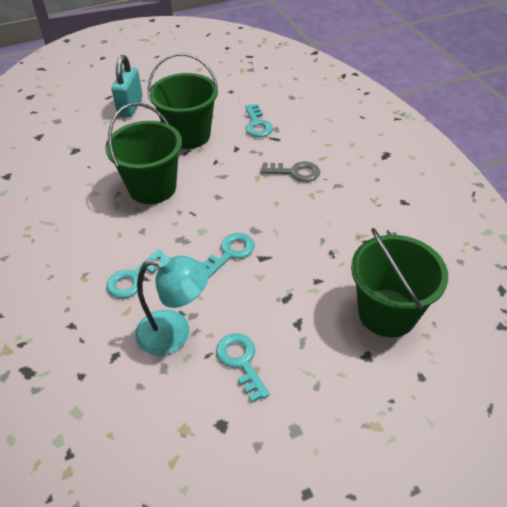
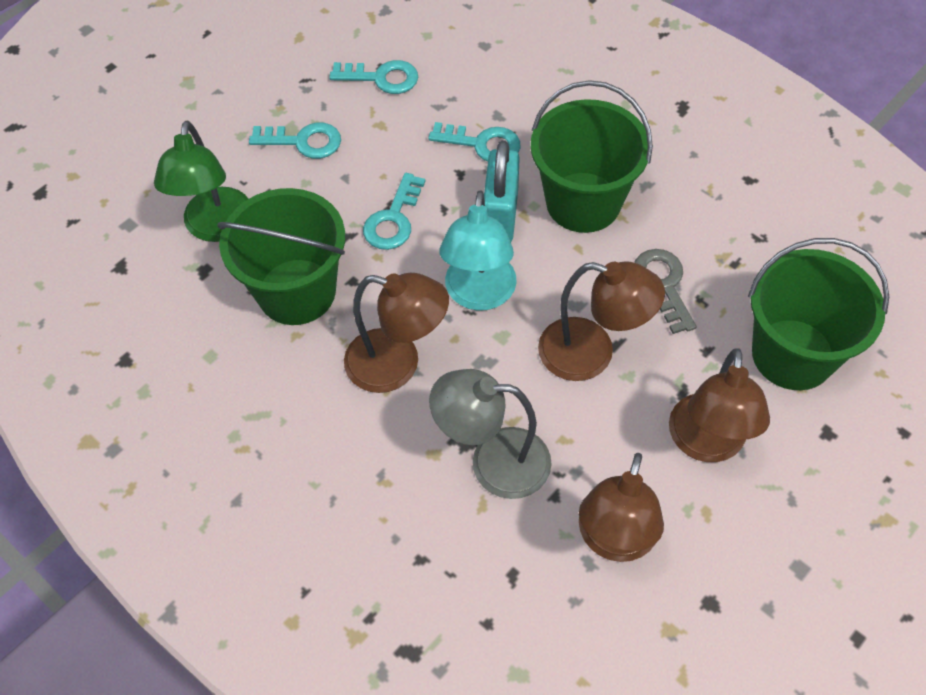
brown lamp: none = 0 -> [344,273,449,393] [538,261,665,381] [579,453,664,562] [669,348,770,462] = 4
green lamp: none = 0 -> [154,121,248,242] = 1
grey lamp: none = 0 -> [429,369,552,499] = 1

